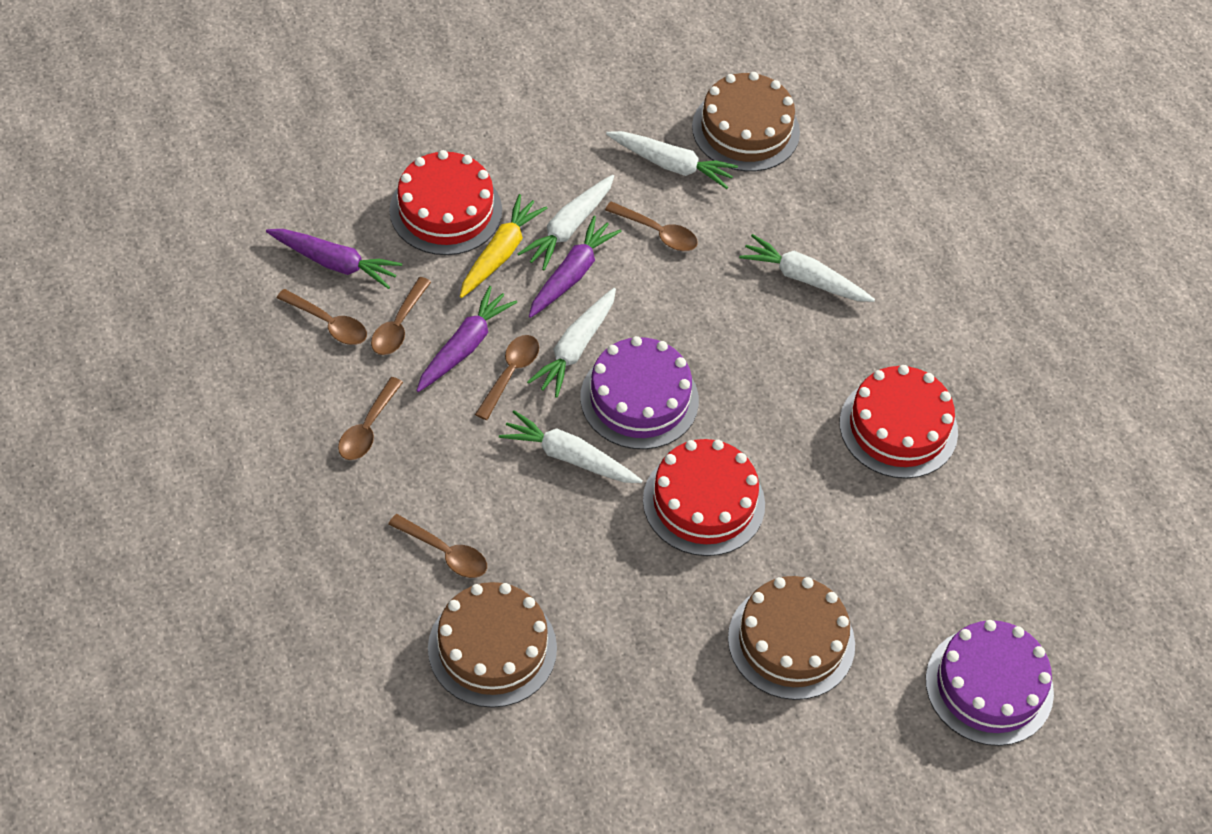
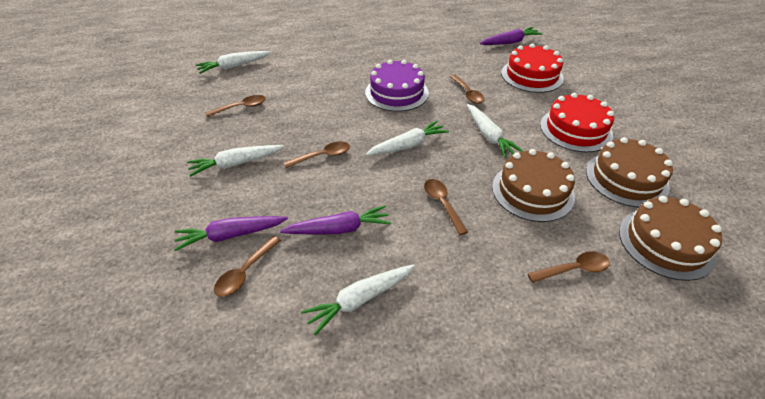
purple cake: [580,336,699,449] [926,620,1054,746] = 2 -> [365,60,429,112] = 1
red cake: [389,150,502,255] [643,439,765,556] [840,365,958,479] = 3 -> [501,44,564,93] [540,93,614,152] = 2
yellow carrot: [460,194,547,298] = 1 -> none = 0

